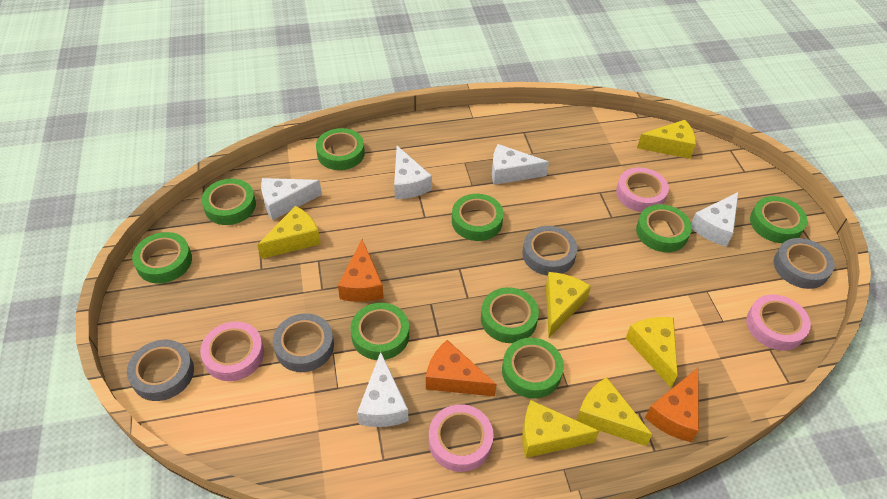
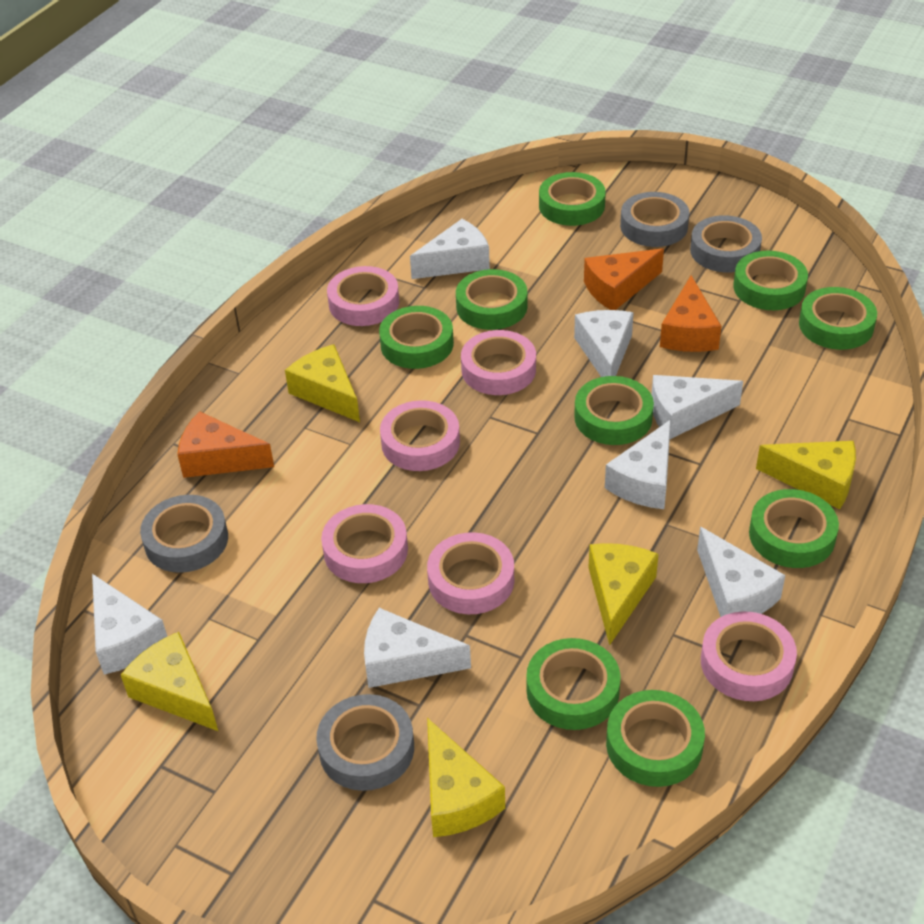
pink tape: [200,322,264,381] [429,404,494,472] [616,167,669,212] [746,294,811,351] = 4 -> [321,504,408,583] [327,266,399,326] [380,400,460,471] [427,532,514,614] [461,330,536,395] [701,611,797,701] = 6
white cheese: [261,178,322,220] [357,352,409,427] [394,146,432,199] [492,144,549,185] [691,192,738,247] = 5 -> [92,574,167,674] [364,608,471,688] [410,219,490,279] [574,310,634,377] [605,420,671,509] [651,375,743,439] [697,527,785,617] = 7
yellow cheese: [257,206,321,259] [522,400,599,458] [546,272,591,337] [576,377,652,446] [626,317,678,387] [637,120,696,159] = 6 -> [121,632,218,731] [285,344,360,422] [427,718,505,837] [588,543,658,646] [756,441,856,510] = 5

